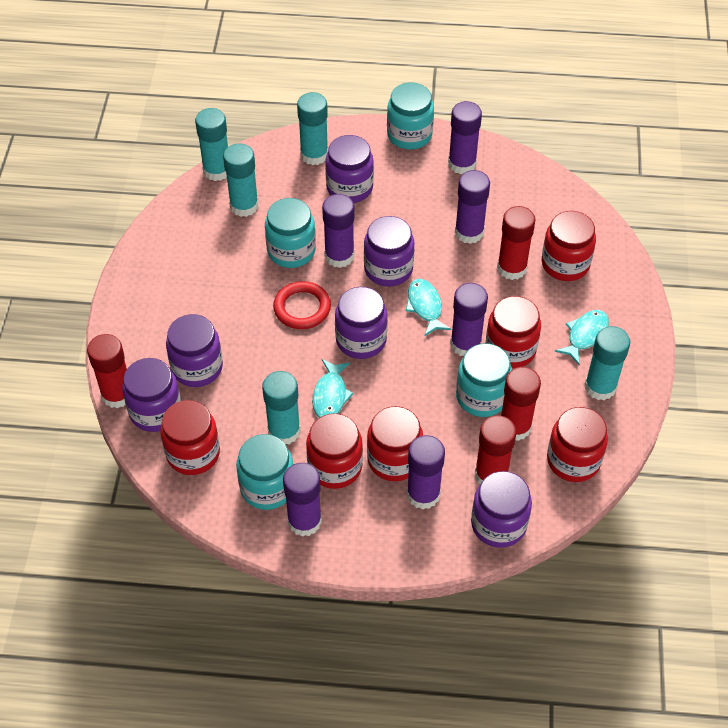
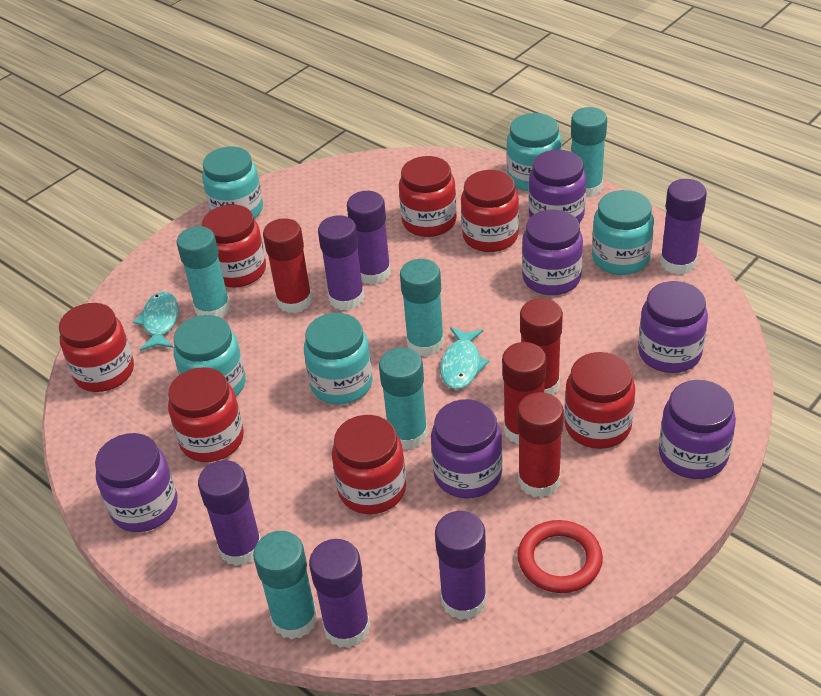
red jar: [160,400,220,475] [306,413,363,489] [367,406,423,481] [486,296,541,369] [542,211,596,281] [547,407,608,482] = 6 -> [59,303,134,392] [168,367,244,462] [202,204,266,288] [332,415,406,514] [399,156,457,237] [461,170,519,252] [564,352,635,449] = 7
turquoise fish: [312,359,354,418] [405,279,451,336] [555,310,609,365] = 3 -> [133,291,179,351] [440,327,489,390] = 2
turquoise jar: [236,434,293,510] [265,198,316,268] [387,83,434,149] [456,343,512,417] = 4 -> [173,315,246,396] [202,147,263,219] [304,313,373,405] [506,113,562,191] [592,190,654,275] = 5

